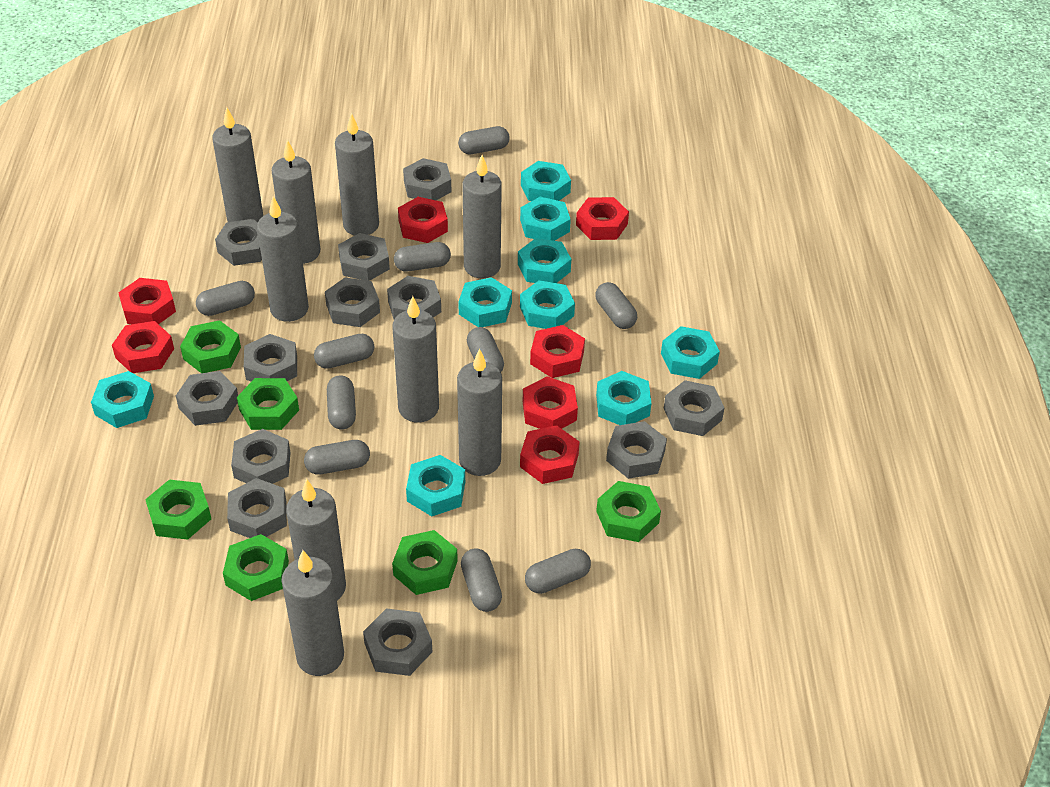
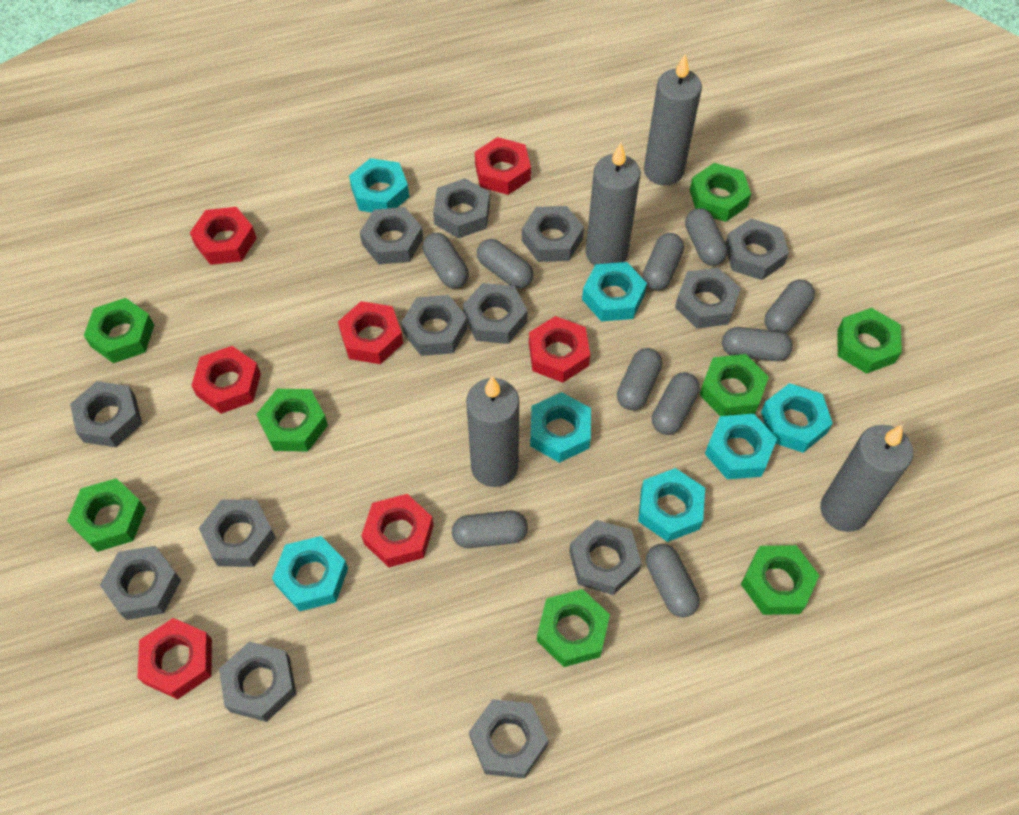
green nut: [145,479,211,540] [180,320,241,373] [223,534,289,601] [237,378,299,430] [392,530,458,595] [596,481,661,542] = 6 -> [67,478,146,552] [84,298,154,363] [256,389,328,452] [537,589,610,667] [690,163,751,222] [699,354,769,416] [741,545,819,615] [838,308,902,374] = 8
grey candle: [212,107,263,222] [257,197,309,322] [272,140,320,264] [282,550,344,676] [286,479,346,600] [335,113,379,236] [392,296,439,423] [457,349,502,476] [463,155,502,278] = 9 -> [466,376,519,487] [586,143,641,266] [644,53,702,186] [820,425,913,532] = 4
grey nut: [176,371,238,426] [215,219,262,266] [227,478,287,538] [231,429,291,484] [244,334,297,382] [325,278,380,327] [338,233,390,281] [363,608,432,676] [387,276,441,319] [403,158,451,200] [606,421,667,479] [664,380,725,436] = 12 -> [70,381,142,447] [100,546,181,620] [199,499,276,567] [219,642,296,722] [360,207,423,265] [402,295,468,356] [433,178,490,238] [463,283,528,344] [469,699,548,779] [522,206,584,262] [569,520,642,595] [675,268,741,329] [726,218,789,280] = 13
turquoise nut: [91,371,154,428] [406,455,465,516] [458,277,512,327] [518,238,571,283] [520,197,571,241] [520,280,575,329] [521,161,571,201] [596,371,651,425] [661,326,720,379] = 9 -> [272,536,348,611] [349,158,409,213] [530,392,591,463] [582,262,647,321] [638,468,705,542] [705,414,777,479] [761,383,833,453] = 7

